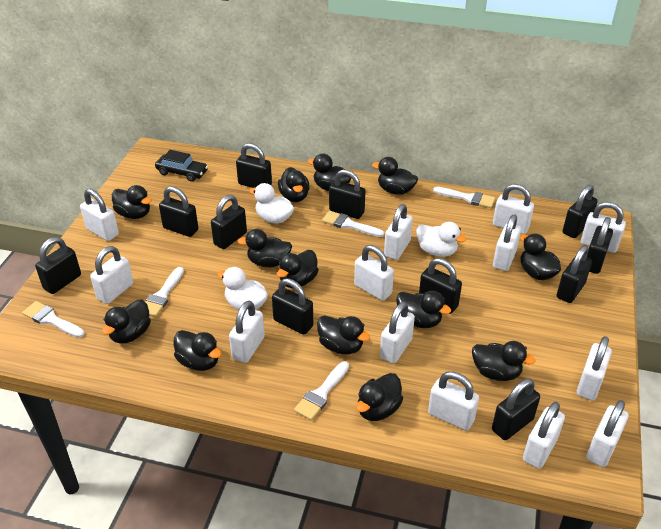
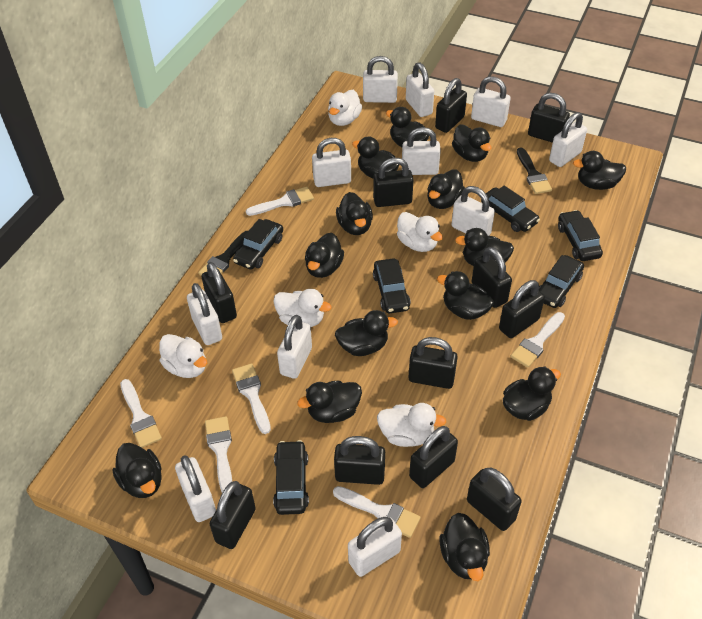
black brush: none = 0 -> [198,231,248,276] [517,148,552,194] = 2
black car: [155,150,208,182] = 1 -> [233,219,283,270] [273,440,309,515] [373,259,411,313] [481,186,540,232] [539,255,584,308] [558,210,603,261] = 6
black duck: [102,300,151,344] [112,185,152,219] [174,330,221,371] [238,229,292,267] [277,250,319,288] [278,167,310,202] [308,154,351,191] [317,315,370,355] [356,373,403,421] [372,157,418,195] [396,291,451,328] [472,341,536,381] [520,233,561,280] = 13 -> [112,443,162,498] [297,381,362,423] [305,233,344,278] [335,310,398,356] [336,192,373,235] [352,137,399,179] [386,107,429,147] [427,169,465,209] [437,271,494,320] [439,513,490,581] [452,125,491,162] [455,228,514,266] [503,366,561,421] [573,151,626,190] = 14
white brush: [22,301,85,338] [145,267,184,317] [294,361,349,420] [322,211,384,237] [433,187,495,208] = 5 -> [120,379,162,448] [205,416,232,493] [232,363,271,434] [246,187,314,216] [333,486,421,538] [511,312,565,368] = 6
white duck: [217,267,268,310] [249,183,294,224] [416,222,466,257] = 3 -> [159,334,207,378] [273,289,331,327] [328,90,362,126] [377,403,446,447] [397,212,443,252] = 5
white padlock: [80,189,119,241] [90,246,133,304] [229,301,265,363] [354,245,394,301] [380,302,415,364] [384,204,413,260] [428,371,479,431] [493,184,534,234] [493,214,521,271] [523,402,565,469] [577,336,612,401] [581,202,626,253] [586,400,628,467] = 13 -> [175,455,216,522] [187,283,222,345] [277,315,312,379] [312,138,351,187] [348,517,402,577] [363,56,398,103] [402,127,441,175] [406,62,434,117] [452,186,495,236] [471,76,510,127] [549,112,587,167] = 11

